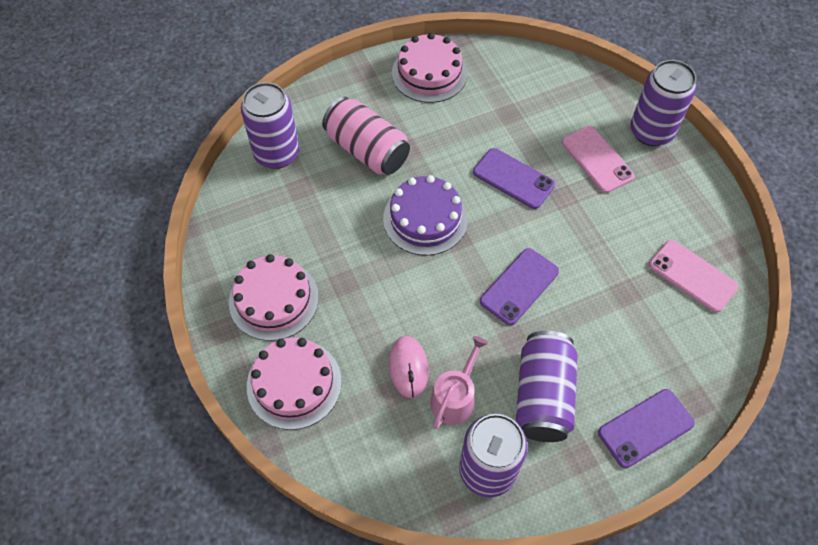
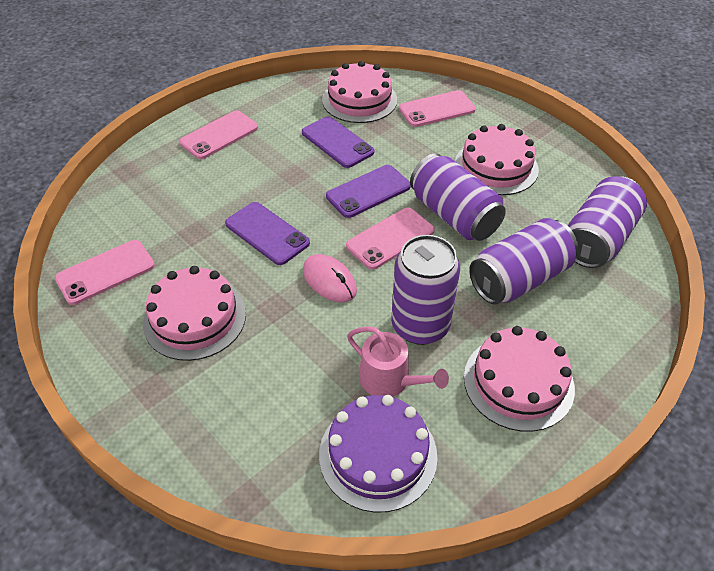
pink cake: [229,254,319,341] [247,337,342,430] [392,33,468,103] = 3 -> [143,266,246,361] [322,61,397,123] [455,124,539,195] [464,326,575,432] = 4
pink can: [322,97,410,175] = 1 -> none = 0
pink phone: [562,126,634,193] [649,240,739,313] = 2 -> [55,240,155,305] [179,110,258,159] [346,208,435,270] [399,90,476,127] = 4

